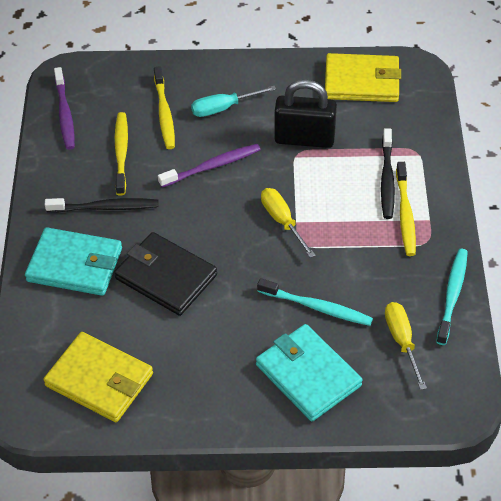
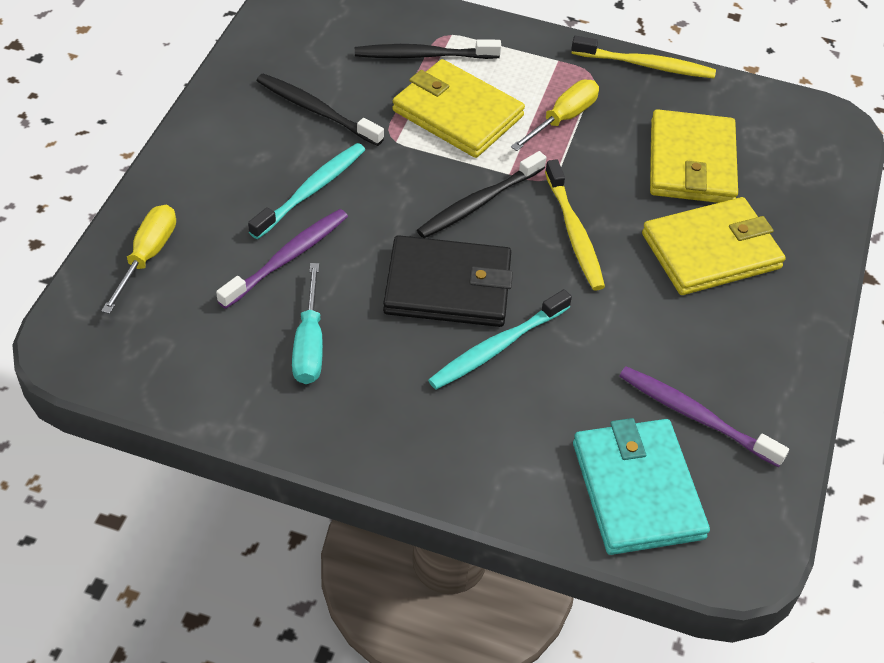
black padlock: [274,79,337,148] = 1 -> none = 0
black toothbrush: [45,198,159,213] [381,128,395,219] = 2 -> [257,74,384,146] [355,39,501,59] [417,151,546,238] = 3
turquoise wallet: [25,227,122,296] [256,324,363,421] = 2 -> [573,418,710,555] = 1
yellow toothbrush: [115,112,128,196] [154,66,175,149] [396,162,416,256] = 3 -> [545,159,605,291] [571,36,716,78] = 2
yellow wallet: [43,332,153,422] [325,53,401,102] = 2 -> [392,59,525,158] [642,197,786,295] [650,109,738,203] = 3

